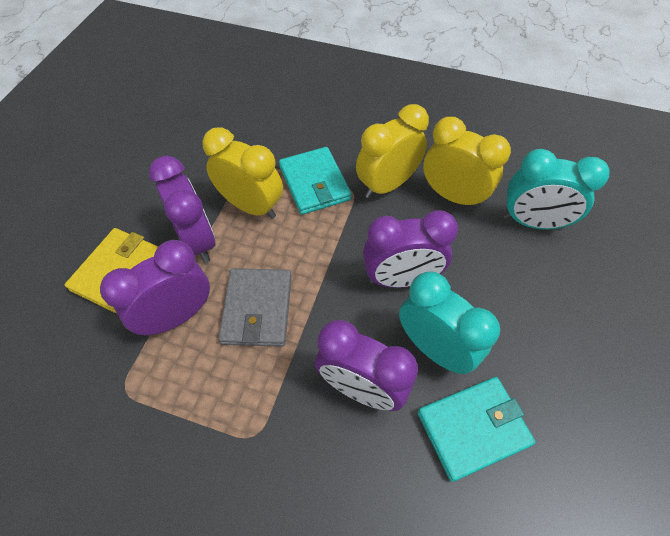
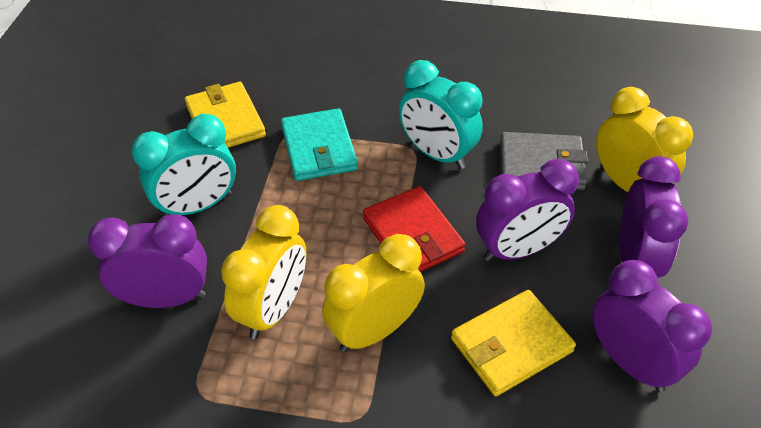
red wallet: none = 0 -> [363,186,465,272] = 1
turquoise wallet: [279,147,352,215] [418,377,536,482] = 2 -> [281,108,358,181] = 1
yellow wallet: [65,228,158,313] = 1 -> [185,82,266,148] [451,290,576,396] = 2

